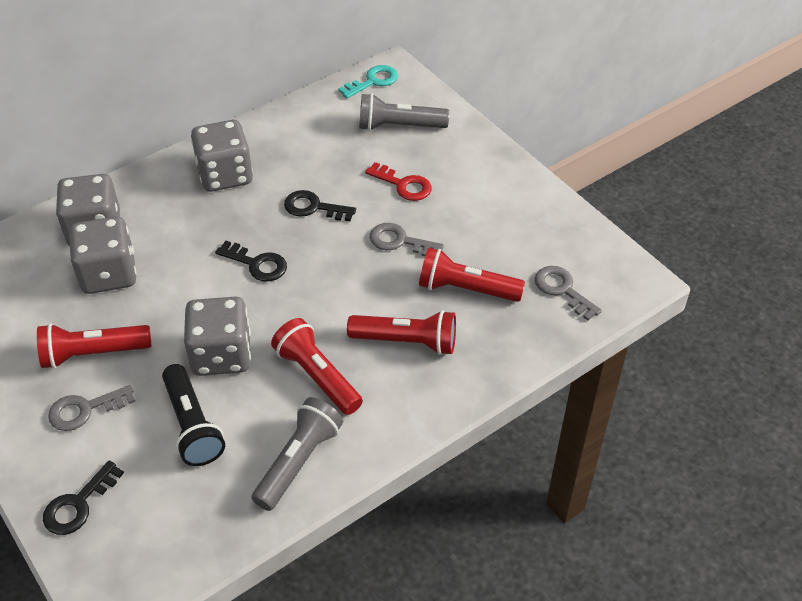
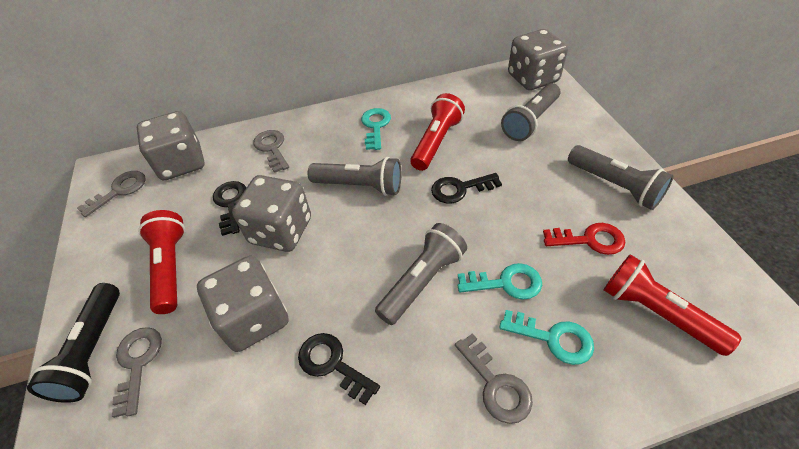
grey flashlight: [251,397,343,511] [359,93,449,131] = 2 -> [307,157,401,196] [375,223,467,325] [501,83,560,141] [568,145,674,210] = 4
grey key: [48,385,135,431] [369,223,444,256] [535,266,602,320] = 3 -> [77,171,146,217] [112,327,162,418] [253,130,289,173] [455,333,533,424] = 4
red flashlight: [37,323,151,369] [271,318,363,415] [347,310,456,355] [419,248,525,302] = 4 -> [138,210,185,314] [410,93,465,171] [604,254,742,356] = 3
turquoise key: [338,65,398,99] = 1 -> [361,108,391,150] [458,263,542,300] [499,310,594,365] = 3

